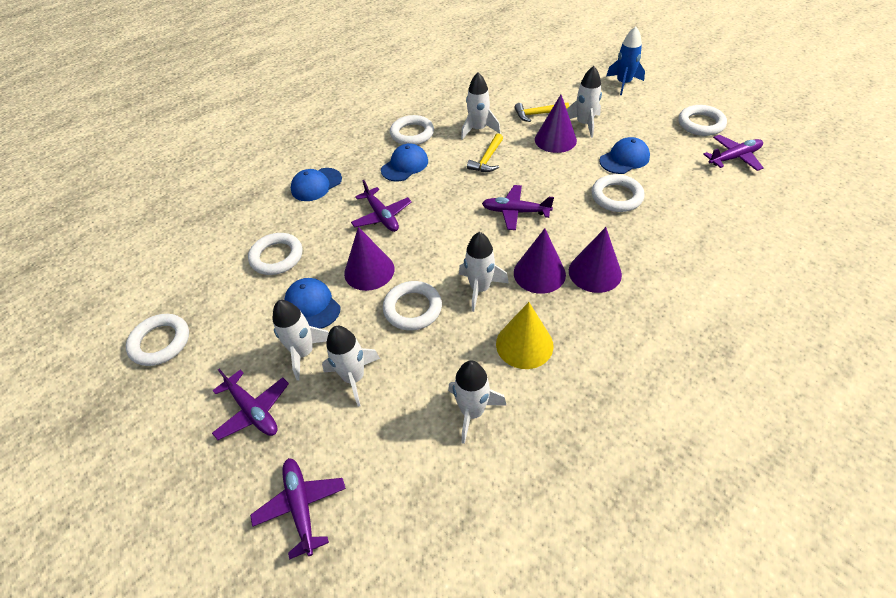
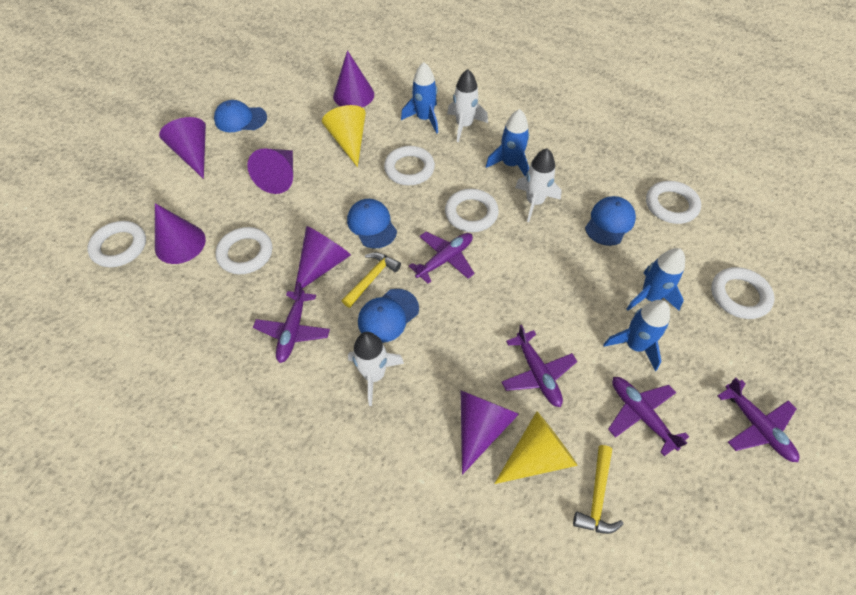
blue rocket: [606,26,645,95] = 1 -> [401,62,438,133] [486,109,529,176] [603,300,670,371] [627,248,685,311] = 4
purple cone: [344,227,394,291] [514,228,566,294] [535,95,577,153] [569,227,622,293] = 4 -> [155,203,206,264] [159,117,206,179] [247,148,293,194] [294,226,351,292] [333,50,374,107] [461,391,519,475] = 6
white rocket: [272,300,329,381] [322,326,380,407] [448,361,507,444] [459,232,509,312] [461,73,501,140] [567,66,602,138] = 6 -> [348,332,404,406] [447,69,488,142] [515,148,562,222] = 3
yellow cone: [496,302,554,369] = 1 -> [322,105,366,167] [494,411,578,484] = 2

